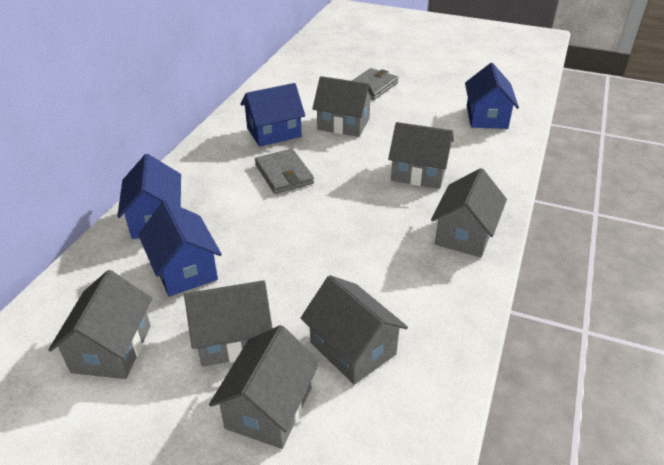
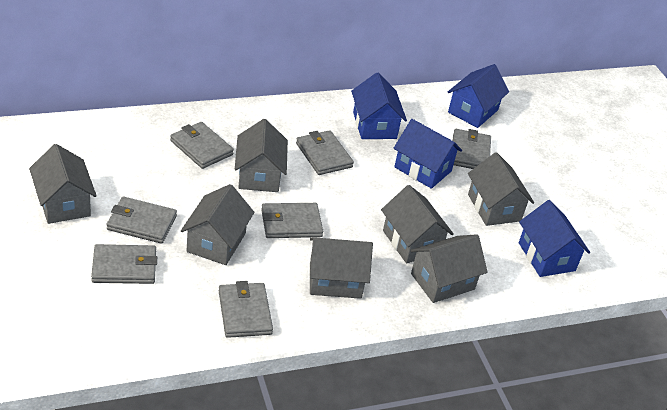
grey wallet: [255,149,314,194] [352,68,399,100] = 2 -> [91,244,157,284] [107,197,177,244] [170,122,234,169] [219,281,273,338] [261,203,323,238] [296,130,354,175] [453,129,491,169] = 7

